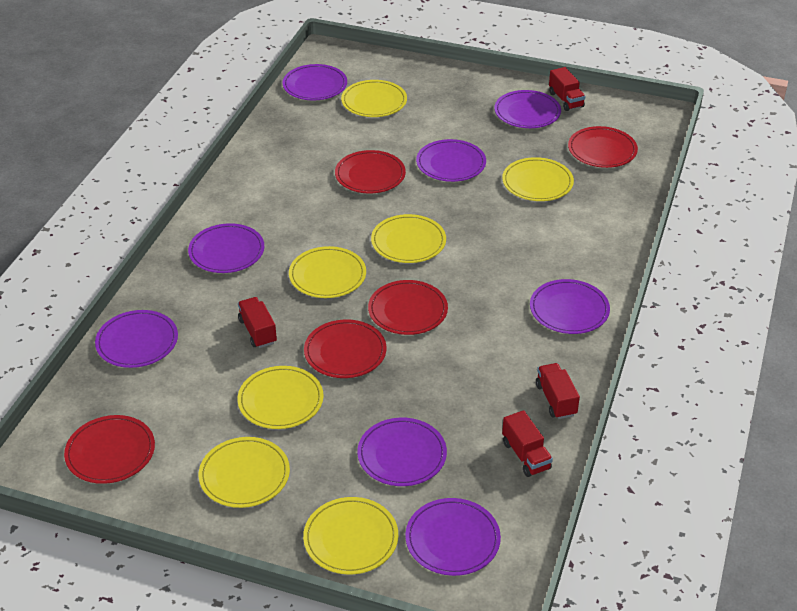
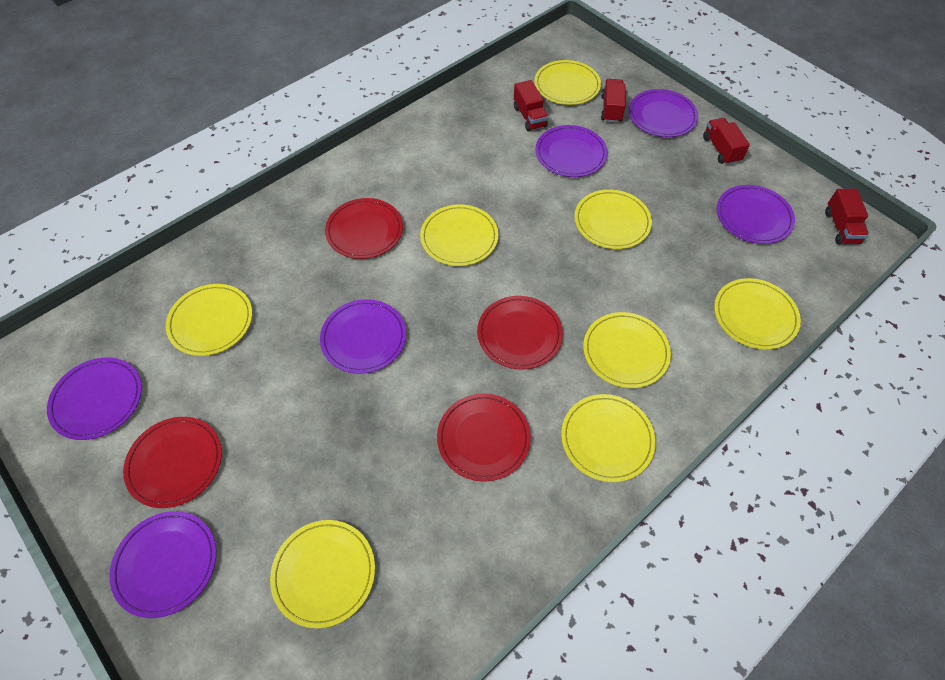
purple plate: [95,310,178,368] [188,223,264,273] [283,64,347,100] [357,418,447,486] [405,498,501,576] [416,139,486,182] [494,90,561,128] [530,279,610,334] = 8 -> [47,358,142,440] [110,511,216,618] [320,299,406,374] [536,125,608,177] [629,89,698,137] [717,185,795,244] = 6
red plate: [64,415,155,484] [304,320,387,378] [335,150,406,193] [368,280,448,335] [568,126,638,168] = 5 -> [123,417,222,508] [325,198,403,259] [437,393,531,482] [477,296,563,370] = 4
yellow plate: [199,437,290,508] [238,366,324,429] [289,246,366,298] [303,497,398,575] [341,80,407,117] [371,214,446,263] [502,157,574,201] = 7 -> [166,284,252,356] [270,520,375,628] [420,204,498,266] [534,60,601,105] [561,394,656,482] [574,189,652,249] [583,312,671,388] [714,278,801,350] = 8

